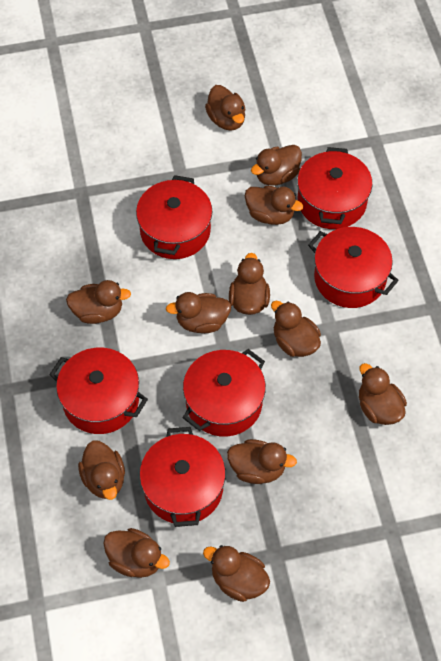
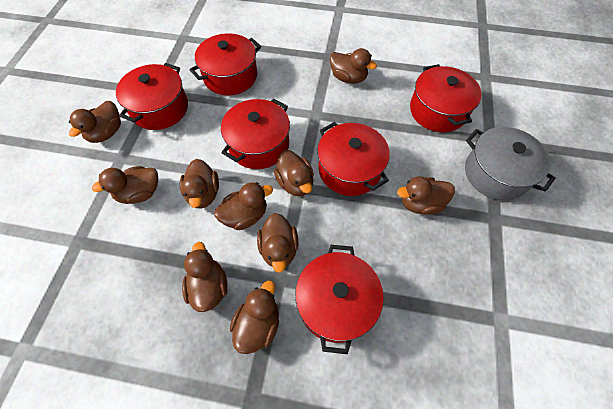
brown duck: [66,280,131,324] [78,440,125,500] [103,528,170,578] [166,292,231,333] [203,545,270,602] [205,85,246,131] [227,439,297,484] [229,253,270,315] [245,186,303,225] [251,145,302,186] [271,301,321,357] [359,363,407,425] = 12 -> [69,101,121,143] [92,166,158,204] [180,159,219,209] [182,242,228,312] [215,182,273,230] [230,281,279,354] [257,213,298,273] [274,150,314,196] [330,48,377,84] [397,176,455,215] = 10
grey pot: none = 0 -> [465,127,555,200] = 1

